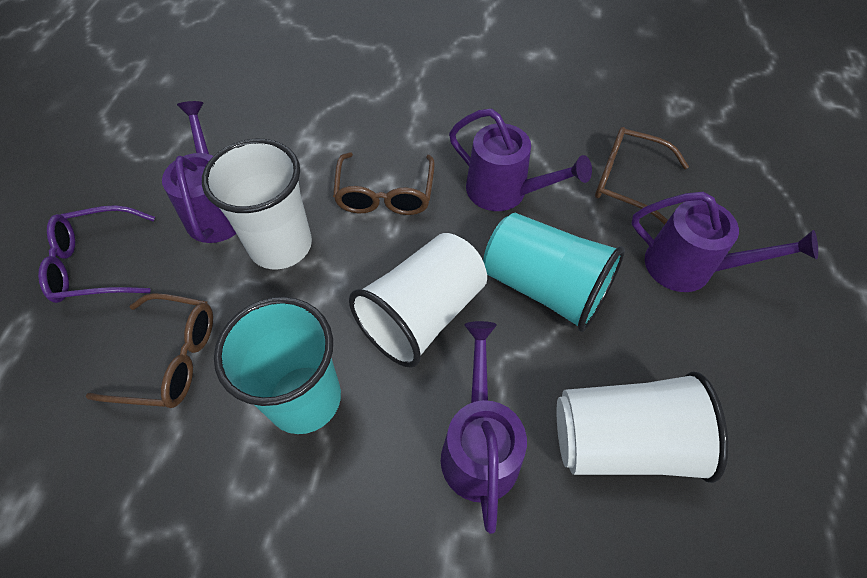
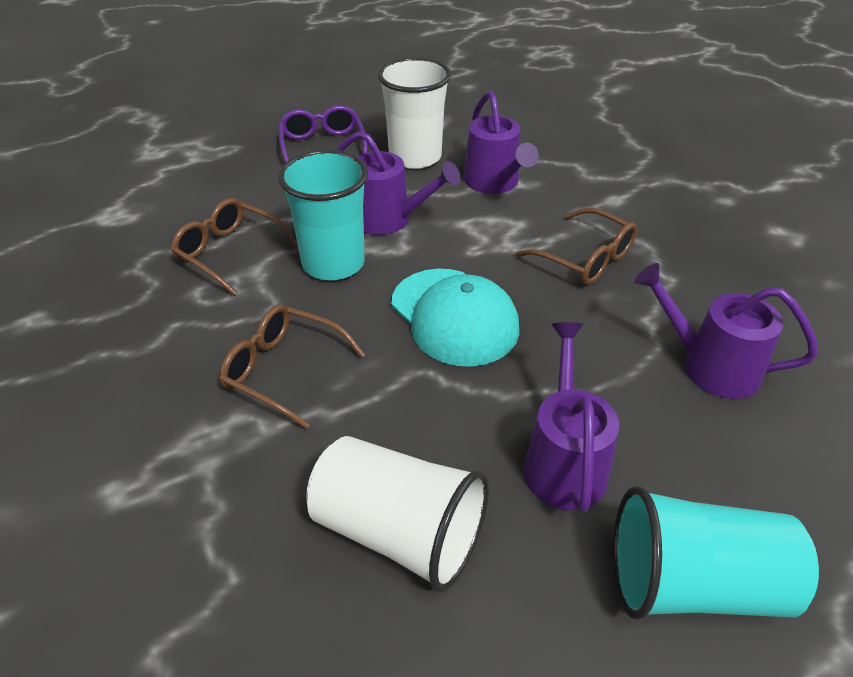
turquoise cap: none = 0 -> [391,269,519,367] = 1
white cup: [202,139,312,269] [349,233,487,368] [557,372,728,483] = 3 -> [306,436,489,592] [378,57,451,169] = 2

